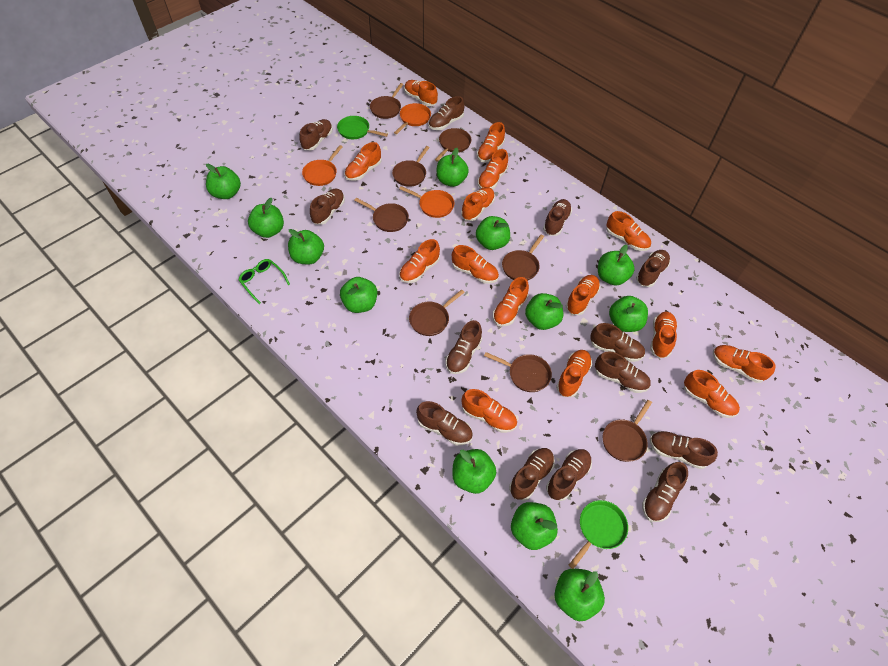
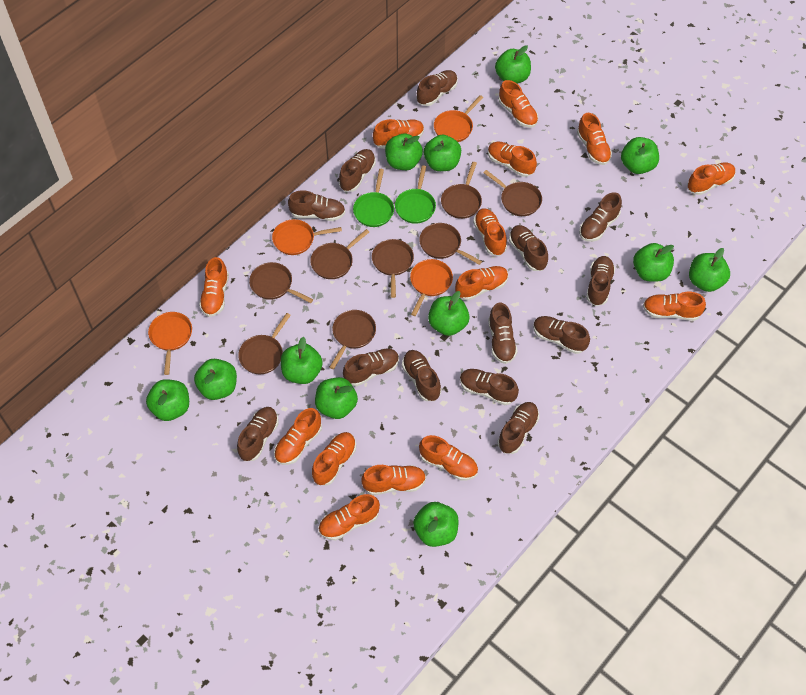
green glasses: [238,259,290,304] = 1 -> none = 0
orange pan: [302,145,343,186] [394,103,431,134] [399,186,454,218] = 3 -> [148,312,192,375] [272,219,342,255] [410,259,453,316] [434,95,483,142] = 4
orange shoe: [345,142,382,181] [399,239,440,283] [404,80,438,106] [452,245,499,284] [461,187,495,221] [462,389,517,433] [477,122,505,163] [478,149,508,189] [493,277,529,327] [556,350,592,397] [566,275,600,315] [606,211,651,251] [650,312,677,358] [684,370,740,418] [713,345,776,383] = 15 -> [199,257,229,317] [274,408,322,465] [312,432,356,486] [319,494,380,541] [361,465,426,495] [373,119,424,149] [419,435,478,481] [455,266,508,301] [473,208,507,256] [488,142,537,177] [499,80,538,128] [577,113,612,165] [643,292,706,321] [687,162,736,195] = 14

